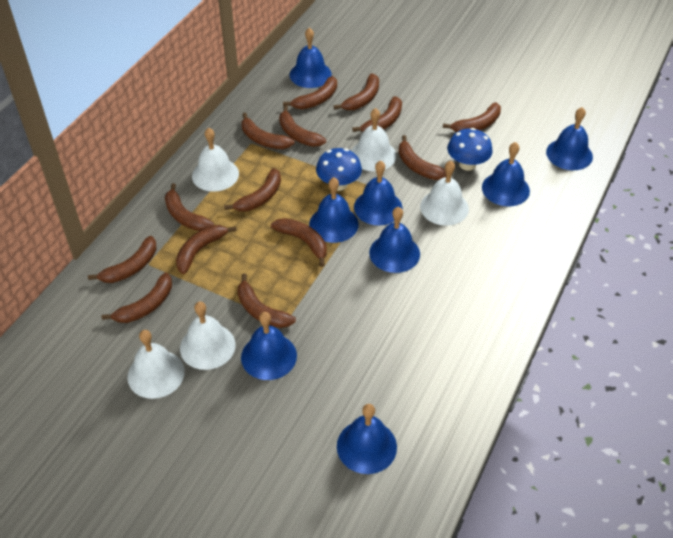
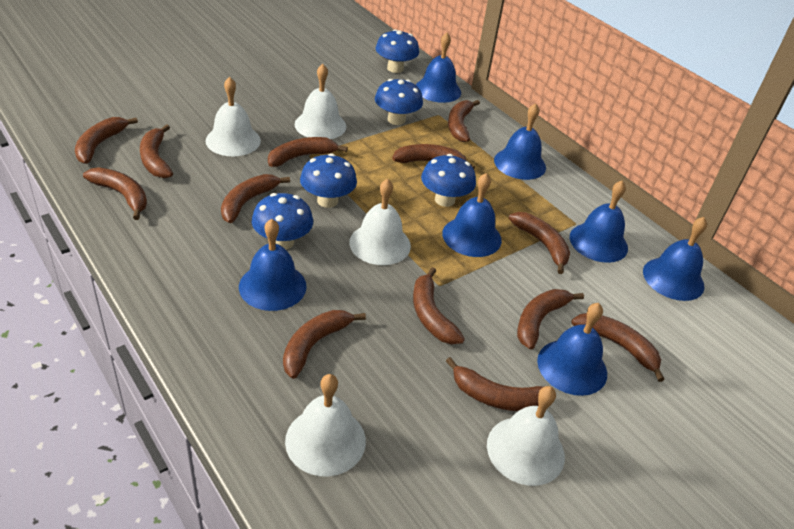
blue bell: [241,312,297,380] [290,28,332,88] [309,177,359,243] [337,404,397,474] [354,160,402,225] [369,207,420,273] [482,142,530,206] [546,107,593,170] = 8 -> [239,219,307,311] [416,33,461,103] [442,173,502,257] [494,103,546,180] [537,303,607,396] [570,180,628,263] [643,217,707,301] = 7
blue mushroom: [316,148,362,191] [447,128,493,171] = 2 -> [252,193,313,250] [300,153,357,208] [375,79,423,125] [376,29,419,73] [421,154,476,207] = 5
brown banana: [88,236,156,283] [102,272,172,323] [165,183,214,231] [176,225,236,274] [224,168,281,211] [237,273,296,328] [242,112,295,149] [271,218,327,267] [279,105,326,147] [283,76,337,109] [333,73,379,110] [352,96,402,132] [398,135,446,180] [443,102,501,132] = 14 -> [75,117,138,164] [83,167,147,220] [140,124,173,178] [221,174,290,223] [268,137,348,167] [283,310,366,379] [392,144,475,169] [413,267,465,344] [446,357,543,411] [448,100,480,142] [509,212,570,274] [517,289,584,350] [571,313,665,382] = 13

